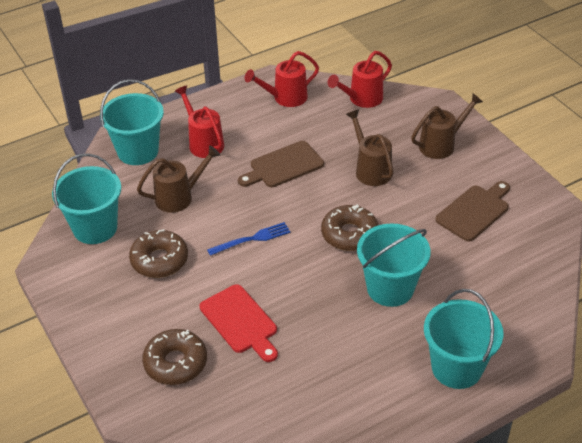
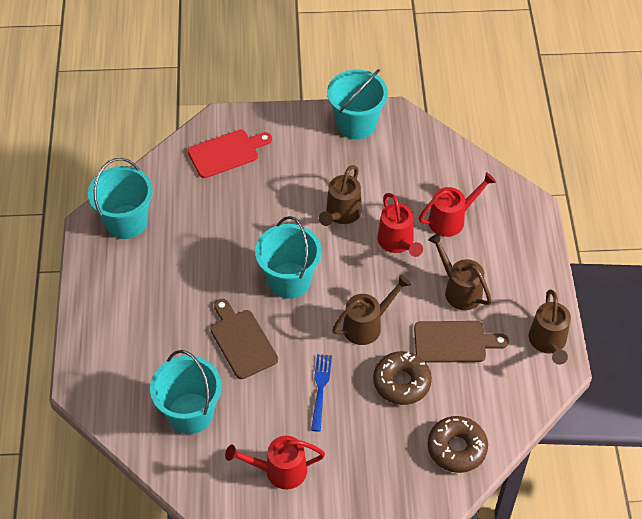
brown donut: [129,229,188,278] [142,329,207,385] [321,204,378,251] = 3 -> [373,351,432,405] [428,416,488,473] = 2
brown watering can: [137,145,220,213] [346,109,394,186] [411,93,483,159] = 3 -> [319,165,362,226] [332,275,411,345] [428,233,492,310] [529,289,571,365] = 4

